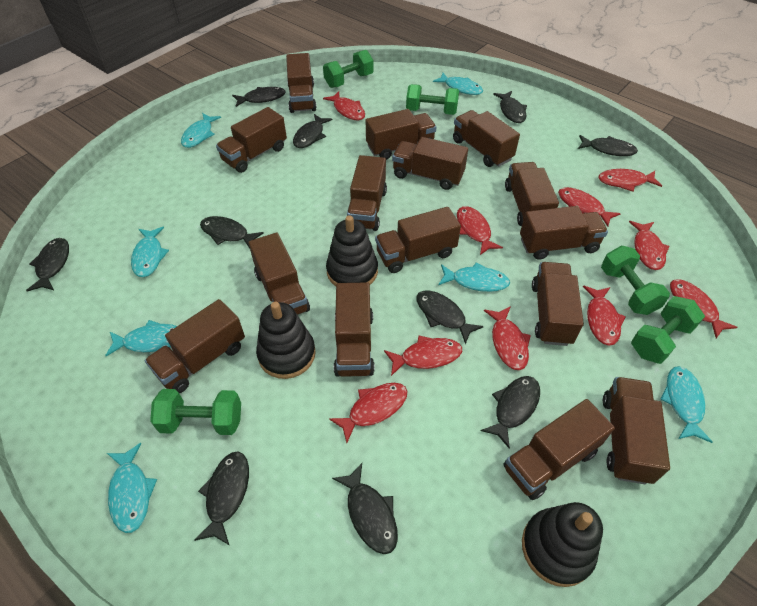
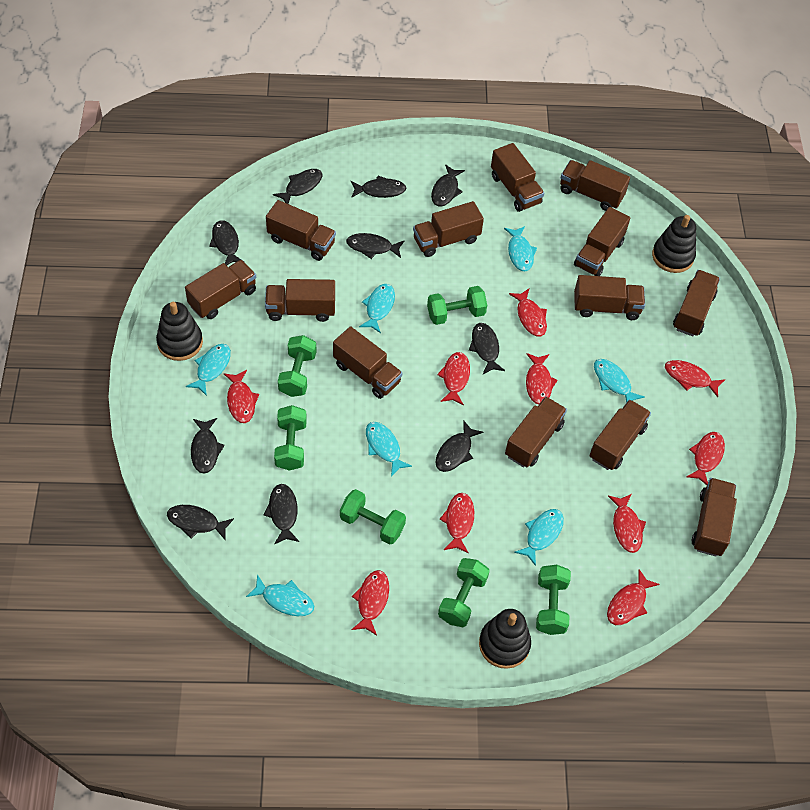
brown truck: [145,299,245,393] [216,107,287,173] [249,232,310,315] [286,53,317,113] [334,282,375,377] [347,155,387,231] [366,109,437,160] [375,207,461,273] [392,137,468,190] [453,110,520,167] [504,399,615,500] [505,162,559,226] [520,206,608,260] [532,262,584,346] [603,377,670,484] = 15 -> [185,260,256,319] [265,279,335,322] [266,200,336,261] [333,326,402,399] [413,201,484,257] [491,143,544,212] [505,396,567,467] [560,160,630,211] [574,207,630,276] [574,275,645,320] [589,399,651,470] [673,270,720,337] [692,478,737,557] = 13
green dumbbell: [150,389,241,435] [323,50,374,88] [406,84,459,115] [601,246,670,315] [631,296,705,364] = 5 -> [274,405,307,471] [278,335,317,397] [340,489,406,544] [427,286,487,325] [438,558,490,627] [536,565,571,635] = 6

